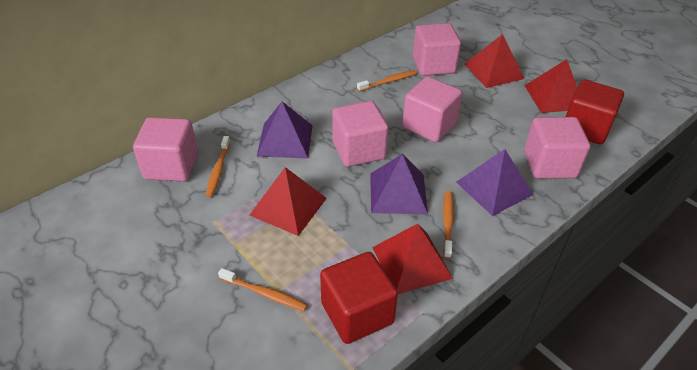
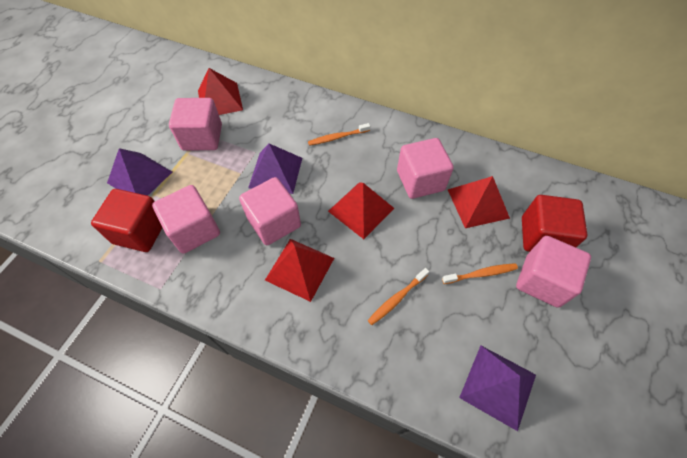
orange toothbrush: [206,136,230,197] [218,268,308,311] [357,70,417,92] [443,191,454,259] = 4 -> [308,123,370,146] [367,268,429,325] [442,263,518,284] = 3

